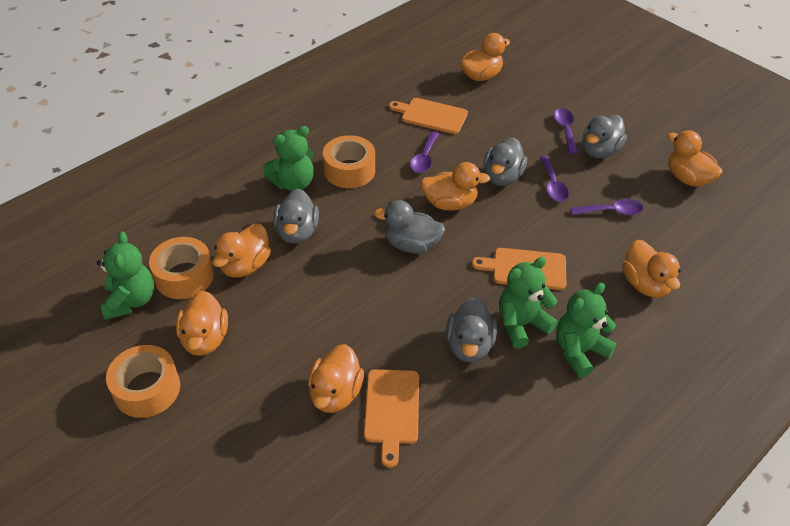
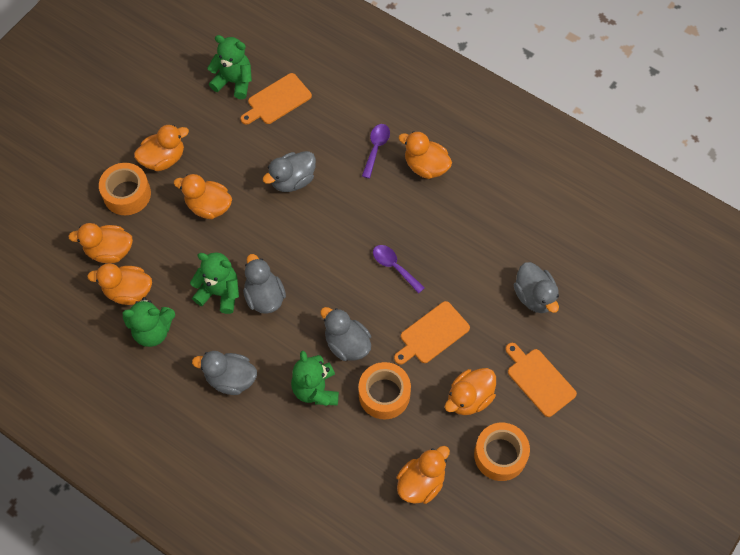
purple spoon: [410,131,439,173] [539,156,569,202] [554,108,578,154] [570,199,643,215] = 4 -> [362,124,390,179] [373,245,425,294] = 2

